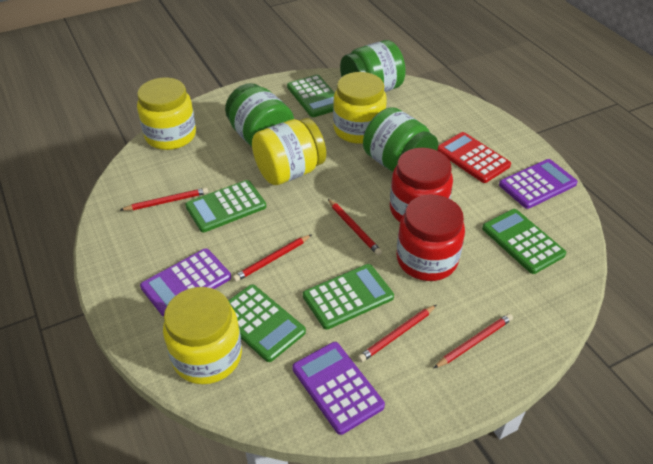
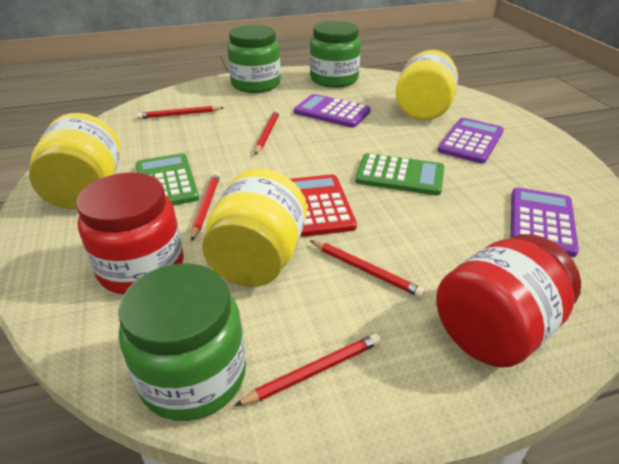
green calculator: [185,180,266,232] [228,284,306,362] [287,75,335,117] [303,264,394,330] [482,209,566,274] = 5 -> [136,153,199,206] [355,153,445,195] = 2
yellow jar: [137,77,196,150] [163,287,242,384] [252,118,326,185] [333,72,387,144] = 4 -> [29,113,121,209] [202,169,307,287] [396,49,458,120] = 3

